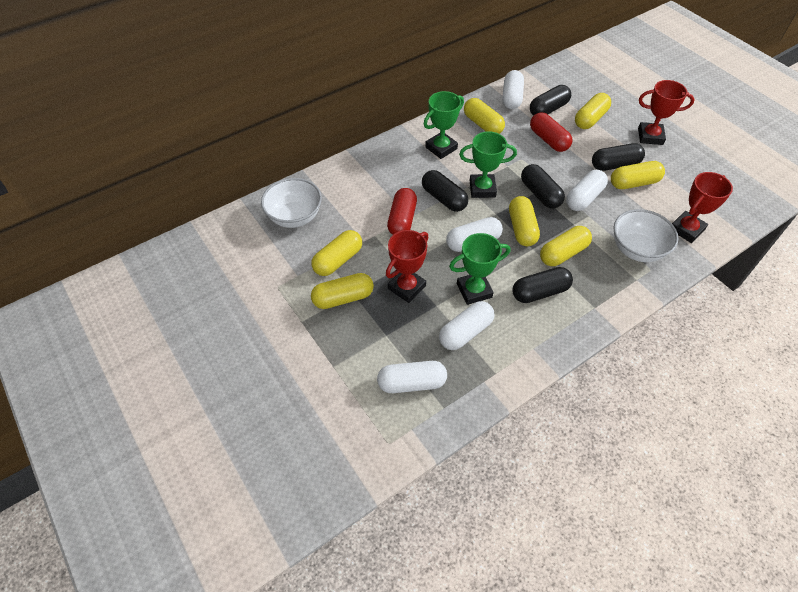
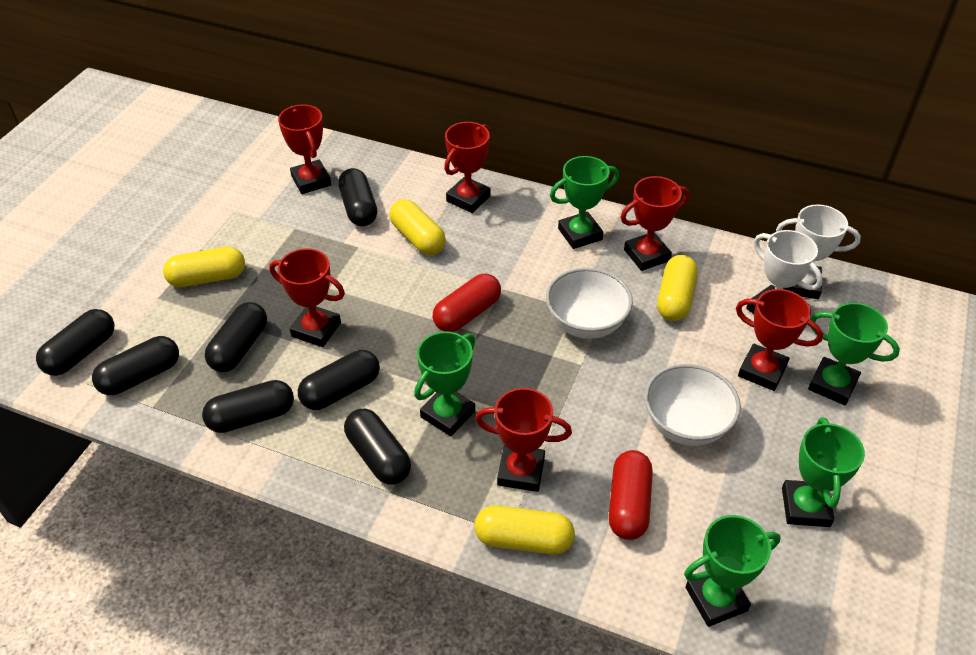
black capsule: [422,170,468,212] [513,267,573,303] [521,164,565,208] [530,85,571,116] [592,143,645,171] = 5 -> [36,309,114,376] [92,336,179,395] [202,380,294,433] [205,302,267,372] [298,350,380,410] [338,168,377,226] [344,408,411,485] = 7
green trophy: [424,91,464,159] [449,233,510,305] [459,131,517,198] = 3 -> [414,331,475,436] [550,156,619,249] [684,515,781,627] [782,417,865,527] [808,303,900,405] = 5
red trophy: [386,230,428,303] [638,80,695,145] [672,172,733,243] = 3 -> [269,248,345,347] [278,104,331,194] [444,122,491,213] [475,388,572,492] [620,176,689,271] [736,289,823,391] = 6
white capsule: [377,361,447,393] [439,301,494,350] [446,217,503,252] [502,70,524,109] [566,170,608,211] = 5 -> none = 0
white trophy: none = 0 -> [746,230,823,314] [776,204,861,299] = 2
yellow capsule: [311,230,362,276] [311,273,374,309] [464,98,505,134] [509,196,540,246] [540,226,592,266] [575,93,611,129] [611,161,665,189] = 7 -> [163,247,245,287] [389,199,446,255] [475,506,575,554] [657,255,698,321] = 4

